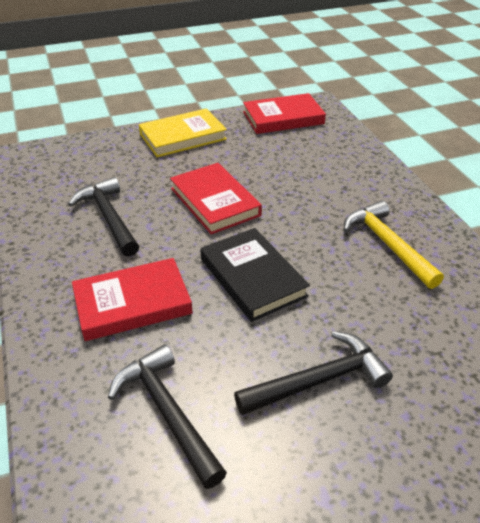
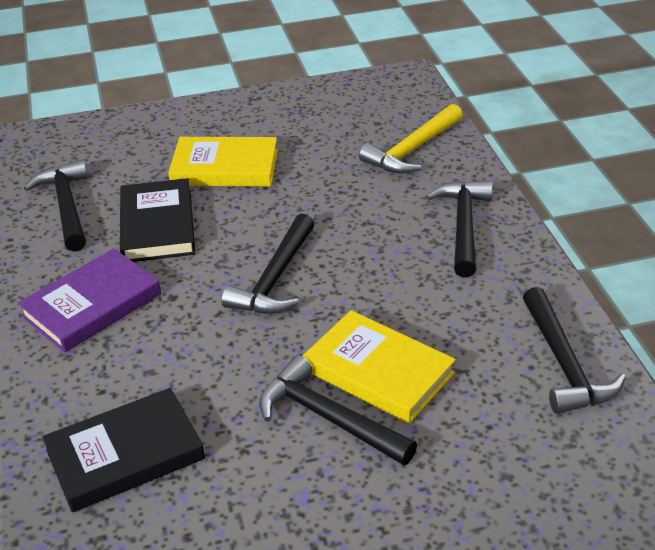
black book: [200,228,310,322] = 1 -> [42,388,205,512] [120,178,195,262] = 2
black hammer: [68,177,139,257] [108,344,227,489] [234,331,393,415] = 3 -> [24,160,88,251] [221,213,314,314] [259,355,417,465] [426,181,493,277] [523,287,626,414] = 5
purple book: none = 0 -> [17,248,161,353] = 1
red book: [72,258,193,341] [170,163,262,234] [243,93,326,134] = 3 -> none = 0
yellow book: [139,108,227,157] = 1 -> [168,137,278,187] [303,310,456,424] = 2

